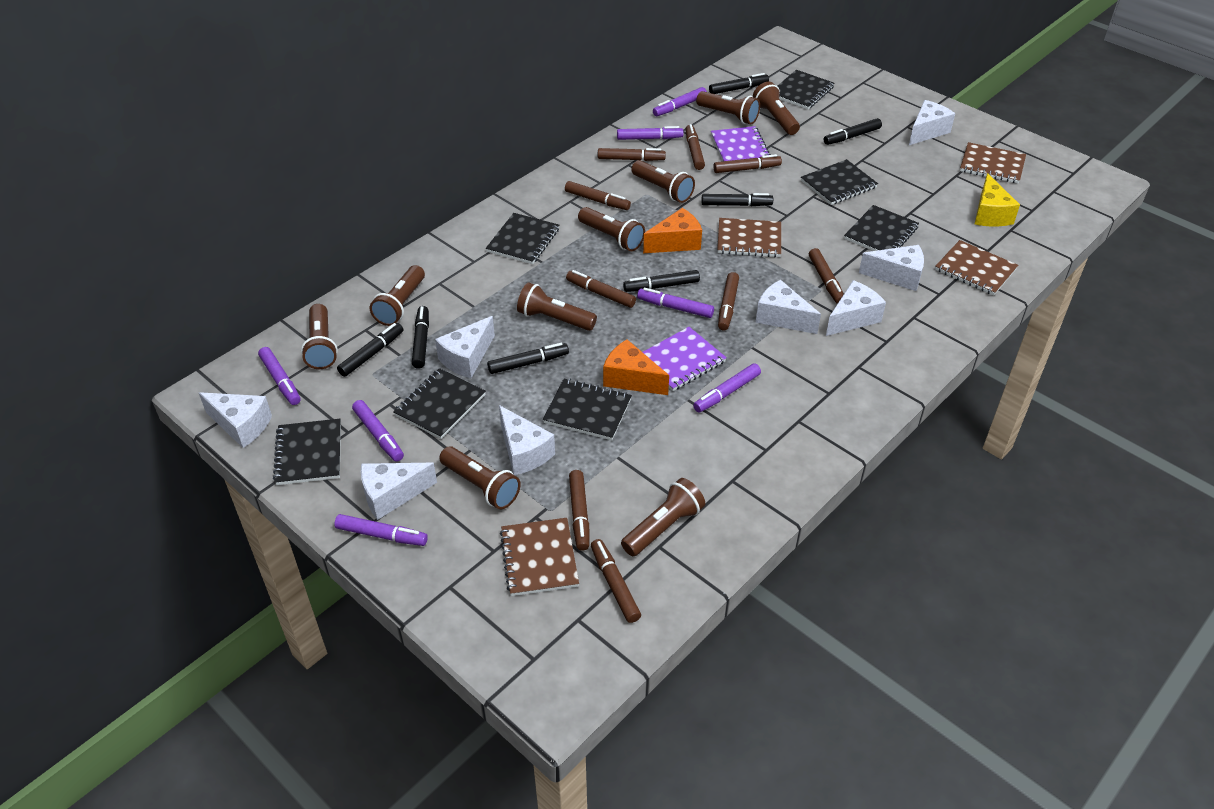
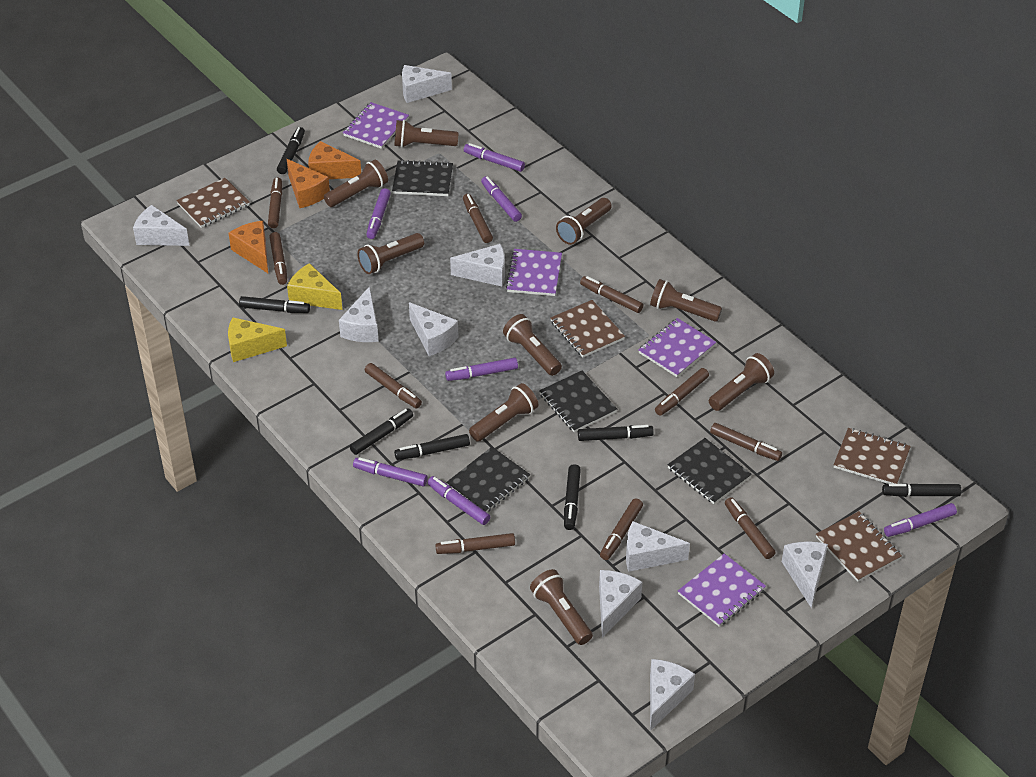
black notebook: [273,419,341,485] [393,368,486,439] [486,213,559,264] [543,379,632,440] [777,70,835,109] [801,159,878,205] [844,205,919,251] = 7 -> [392,160,453,196] [446,447,530,512] [539,371,617,432] [667,438,752,504] = 4
brown marker: [565,181,631,210] [566,270,636,308] [569,470,589,551] [591,539,641,623] [598,148,666,161] [685,124,705,170] [713,154,782,173] [718,272,739,331] [809,248,844,304] = 9 -> [268,178,282,228] [269,232,287,285] [365,363,422,409] [435,533,515,554] [463,194,493,243] [580,276,643,313] [600,498,643,560] [655,368,709,416] [710,423,782,461] [725,497,775,559] = 10
orange cheese: [603,339,669,395] [643,208,702,253] = 2 -> [229,221,268,273] [287,159,330,208] [308,141,361,179] = 3
purple notebook: [643,327,727,391] [711,126,771,161] = 2 -> [343,102,409,149] [506,249,562,296] [638,318,716,377] [678,553,766,627] = 4
white cheese: [199,392,272,448] [361,463,437,520] [435,316,495,378] [499,405,555,475] [756,280,821,334] [826,280,886,336] [859,245,924,291] [909,100,955,145] = 8 -> [133,205,190,246] [339,286,379,342] [402,65,452,103] [409,302,459,356] [450,244,505,286] [599,570,642,638] [626,521,690,572] [650,659,695,731] [782,542,828,608] = 9
yellow cheese: [975,173,1020,226] = 1 -> [228,317,287,362] [287,263,342,310] = 2

